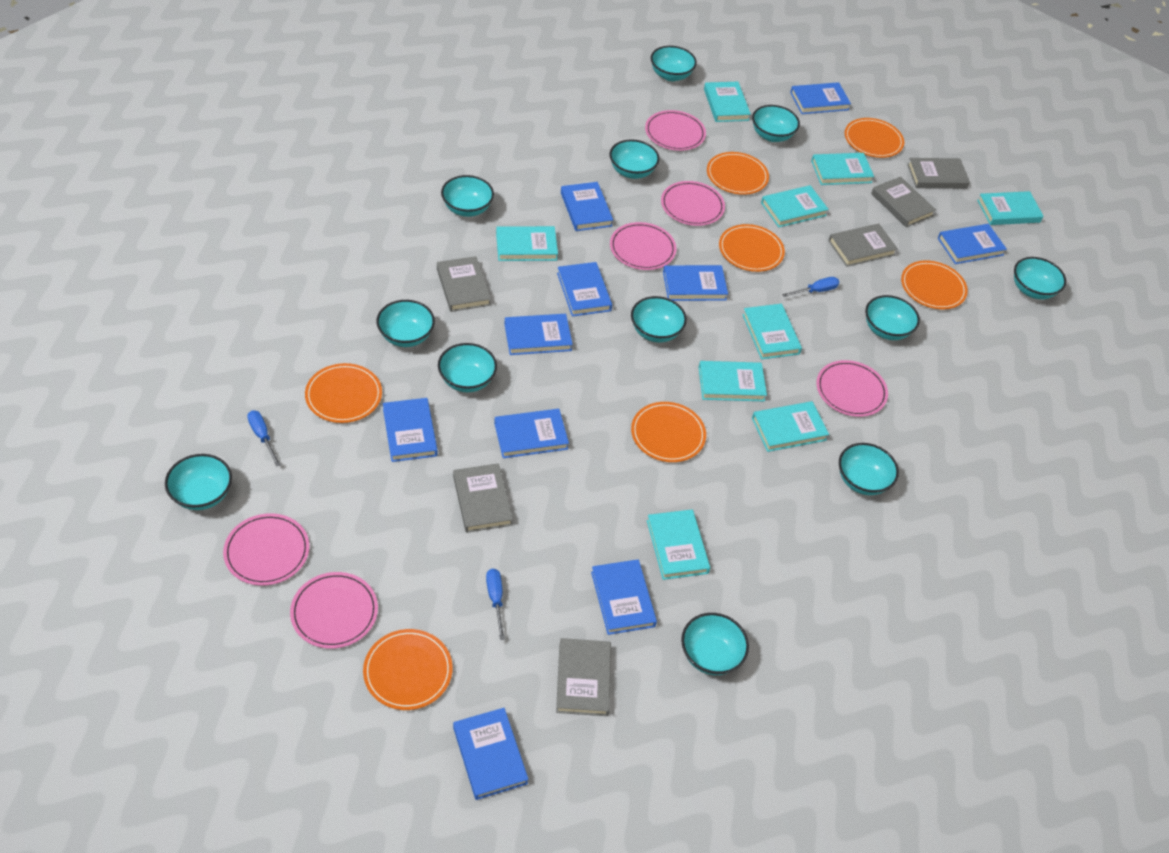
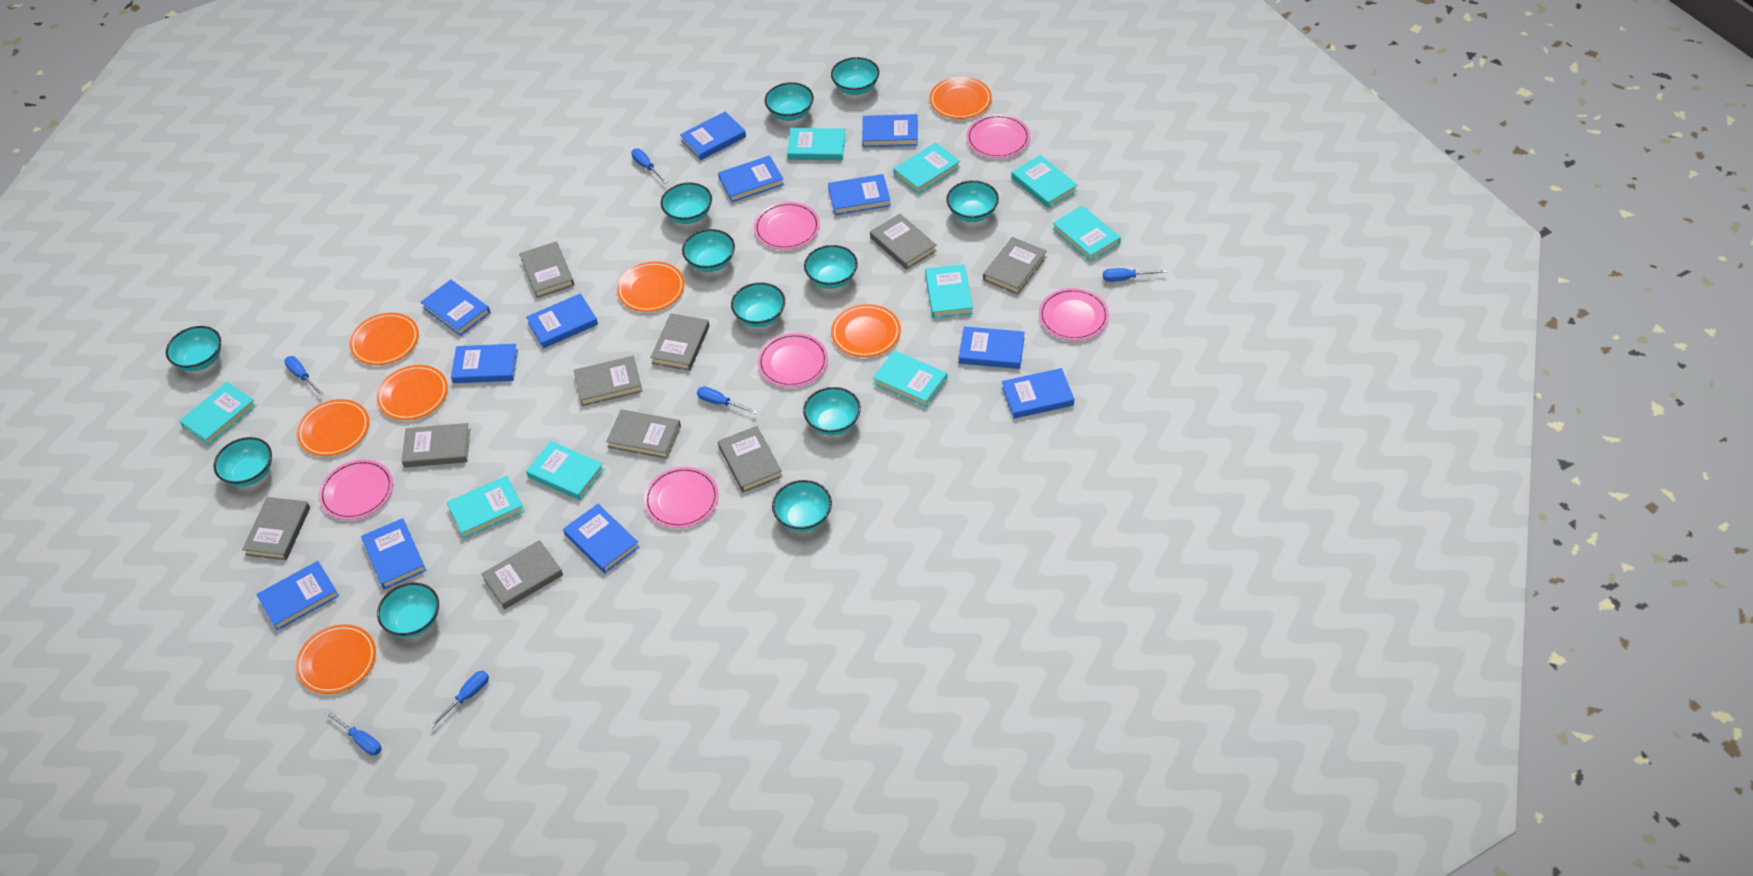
blue book: [383,398,437,462] [453,708,528,800] [494,409,569,458] [504,314,573,355] [557,262,612,317] [561,182,613,231] [591,559,657,635] [663,265,728,301] [790,82,851,114] [938,224,1007,264] = 10 -> [256,561,339,630] [361,518,426,589] [421,280,491,336] [451,344,518,383] [526,293,598,348] [563,504,640,573] [680,111,746,160] [718,155,784,202] [828,174,891,215] [862,114,918,147] [959,326,1025,369] [1002,368,1074,419] = 12
blue screwdriver: [247,410,281,467] [486,569,505,640] [782,277,839,297] = 3 -> [284,356,323,396] [325,710,382,756] [429,671,489,728] [631,149,668,183] [697,386,757,414] [1103,268,1167,282] = 6
grey book: [437,256,491,312] [453,463,513,533] [556,638,611,716] [828,224,898,267] [871,177,936,227] [907,158,970,189] = 6 -> [242,497,310,560] [402,423,470,467] [481,540,563,609] [519,242,574,298] [574,356,643,406] [606,409,681,459] [650,313,709,371] [718,426,783,492] [870,214,937,270] [983,237,1047,295] = 10

